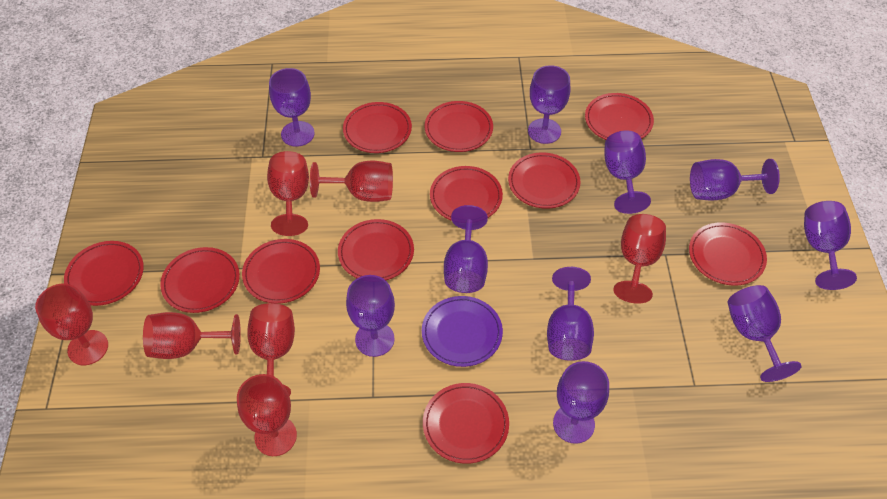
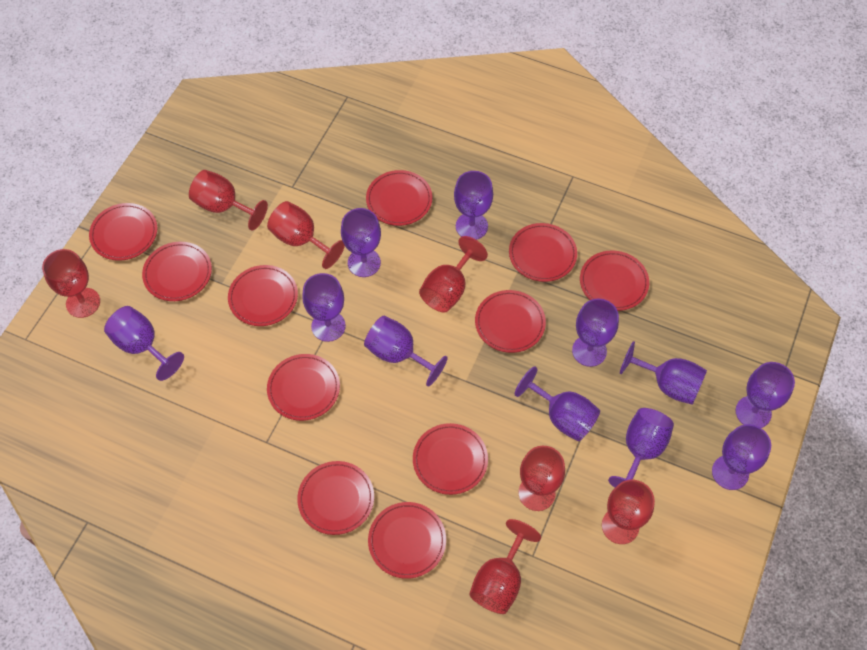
purple goblet: [269,68,315,147] [346,275,395,357] [444,205,488,293] [528,65,570,144] [547,267,594,361] [553,361,609,444] [604,130,651,214] [690,159,780,200] [728,285,802,382] [804,201,857,290] = 10 -> [104,306,184,381] [302,273,346,342] [341,208,381,277] [364,316,448,387] [454,171,493,240] [515,367,600,441] [572,299,619,367] [608,408,674,488] [620,341,707,405] [712,424,771,490] [736,362,795,428] = 11
purple plate: [422,296,503,367] = 1 -> none = 0

